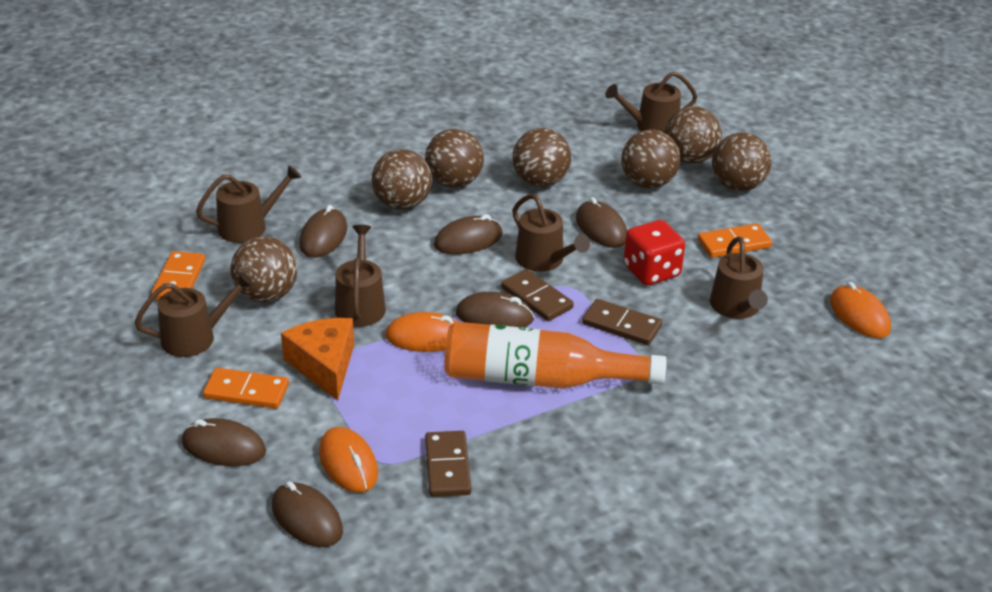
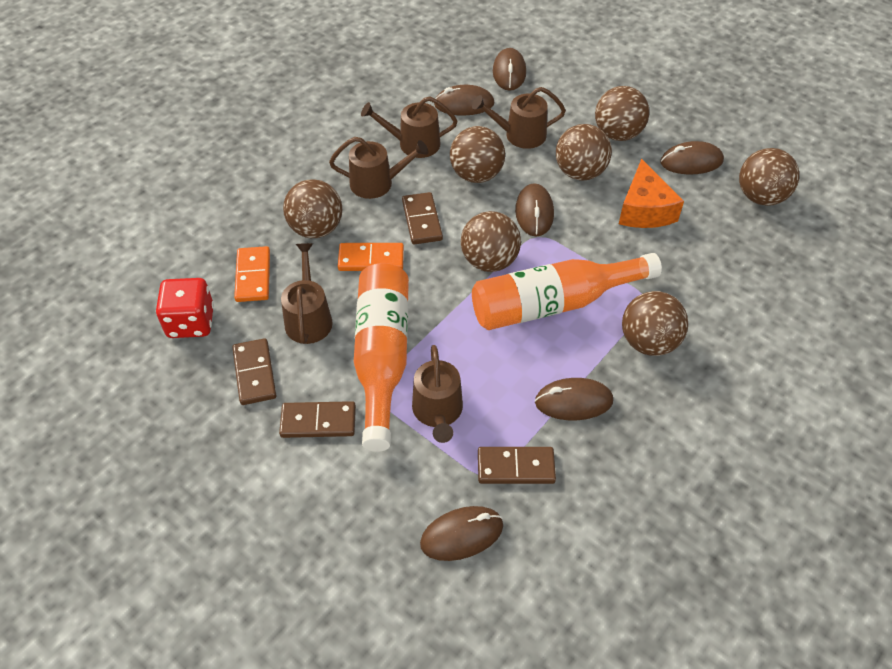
brown domino: [425,431,471,497] [501,269,574,321] [582,299,662,345] = 3 -> [232,338,277,405] [279,401,356,438] [402,192,443,244] [478,447,556,484] = 4
brown watering can: [134,272,254,357] [196,165,301,243] [335,225,386,327] [512,194,590,272] [605,71,698,133] [710,236,768,319] = 6 -> [281,243,333,344] [329,137,428,199] [361,96,457,158] [412,345,463,443] [472,87,566,149] = 5
orange bottle: [444,322,667,389] = 1 -> [354,263,409,452] [472,253,662,330] = 2
orange domino: [151,251,205,300] [203,368,289,409] [698,223,772,258] = 3 -> [234,246,270,302] [338,243,404,271] = 2
orange mouse: [319,427,378,493] [385,312,457,352] [830,282,891,338] = 3 -> none = 0

